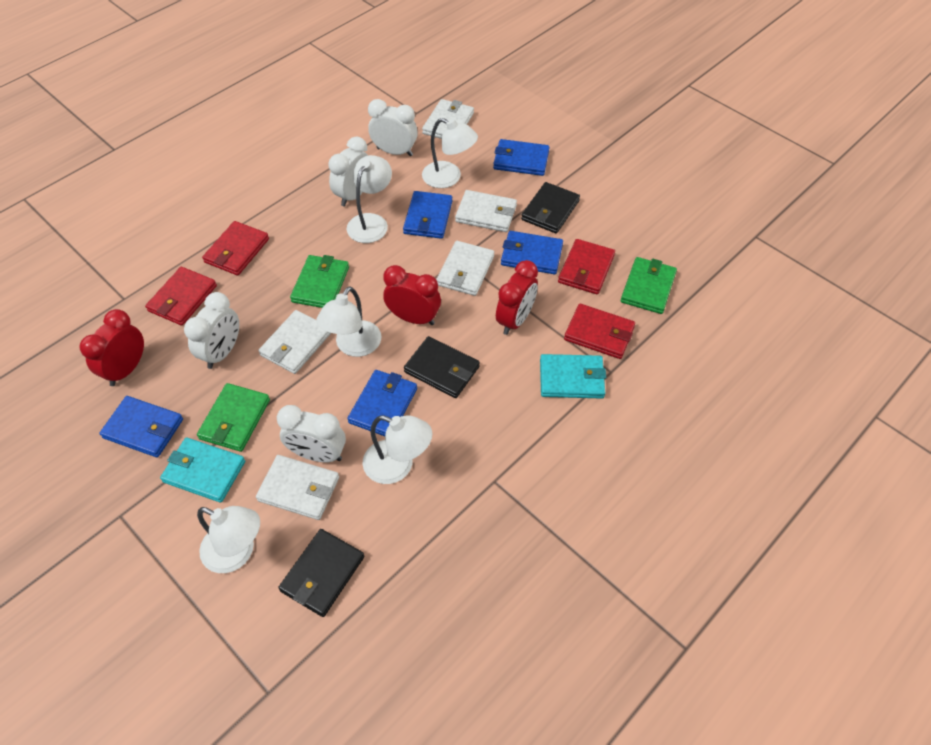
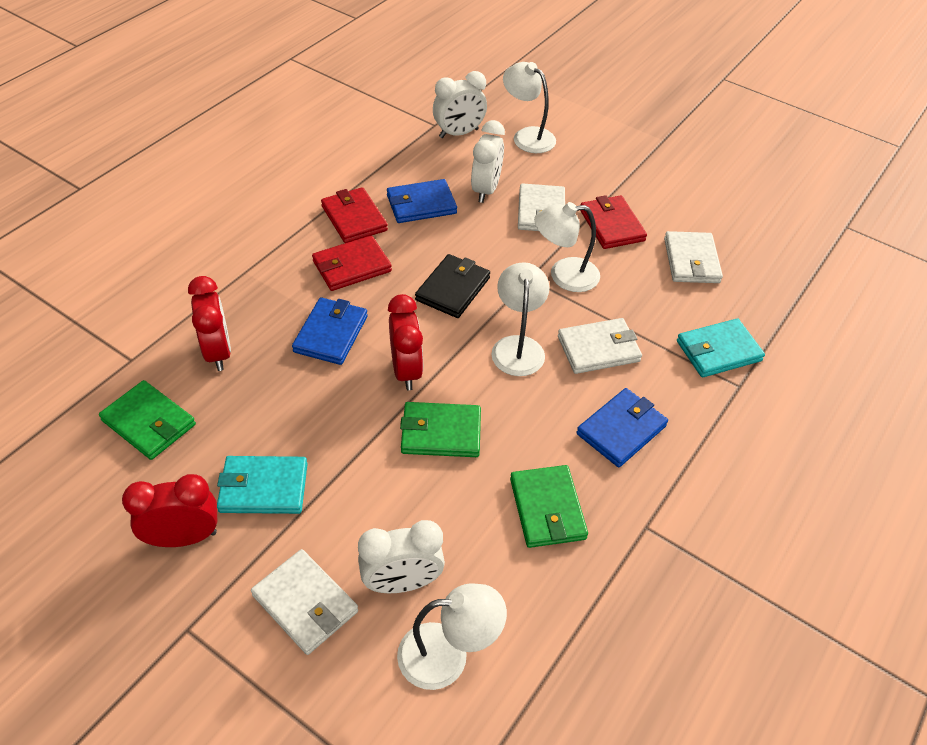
black wallet: [278,529,364,617] [404,336,480,398] [521,182,580,233] = 3 -> [415,254,490,318] = 1
blue wallet: [99,396,183,457] [347,370,417,436] [403,191,452,239] [493,139,550,176] [501,231,563,274] = 5 -> [292,297,368,365] [387,179,457,223] [576,388,668,467] = 3
red wallet: [145,267,217,326] [202,221,269,276] [558,239,615,294] [564,304,635,359] = 4 -> [312,235,392,291] [321,187,388,243] [580,195,647,249] = 3
white clock: [184,292,239,369] [277,405,346,463] [328,137,368,207] [368,99,418,156] = 4 -> [358,520,445,593] [433,71,487,138] [471,120,505,203] = 3
white lamp: [197,506,260,573] [316,286,381,357] [347,155,392,243] [362,415,433,484] [422,118,478,188] = 5 -> [397,583,507,690] [491,262,549,376] [503,62,556,153] [534,202,600,292] = 4
white wallet: [256,455,339,520] [258,310,331,374] [422,99,474,139] [436,241,494,296] [455,190,517,232] = 5 -> [251,549,358,655] [518,183,565,231] [558,318,642,374] [664,231,723,283] = 4

